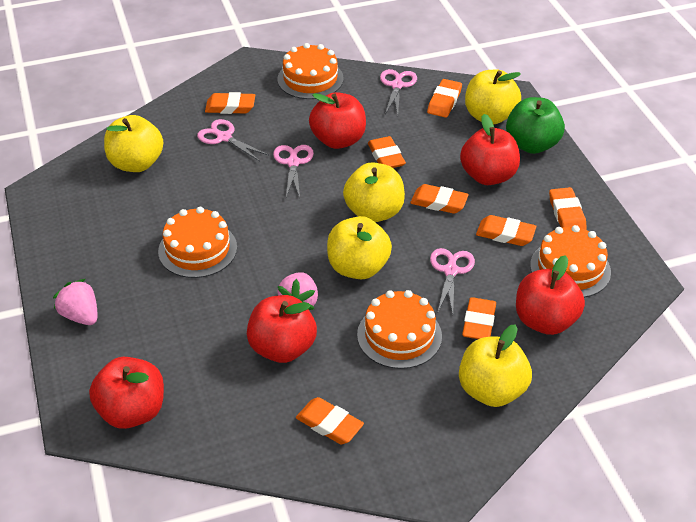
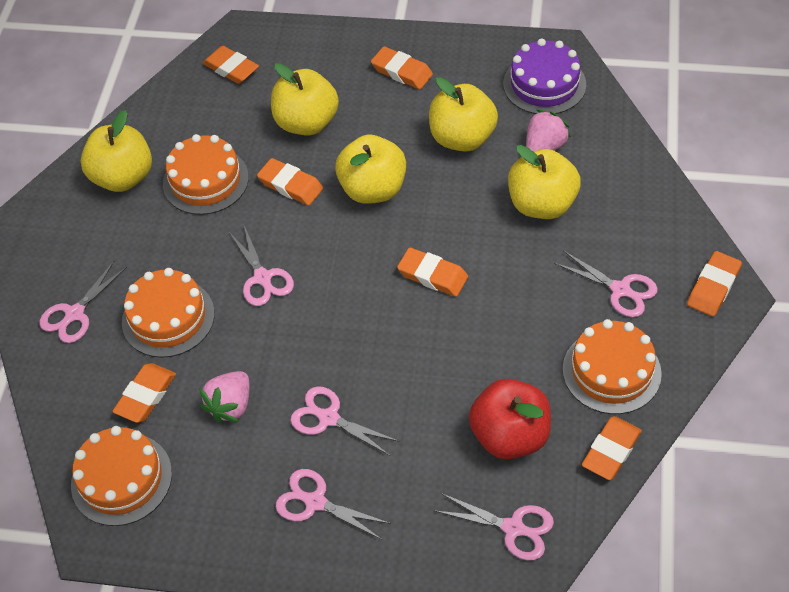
green apple: [506,97,565,154] = 1 -> none = 0
orange eraser: [205,92,255,114] [296,397,364,444] [368,136,406,168] [410,184,469,214] [427,79,462,118] [462,297,496,339] [476,215,536,246] [549,187,587,230] = 8 -> [112,363,176,423] [203,46,259,84] [257,158,323,205] [371,46,433,89] [397,248,468,297] [582,416,642,480] [687,251,742,316] = 7
pink scissors: [197,119,268,161] [273,145,314,198] [380,69,417,115] [430,248,475,314] = 4 -> [40,261,127,343] [229,226,294,306] [276,469,391,540] [290,386,400,456] [435,493,554,560] [554,251,658,317] = 6
purple cake: none = 0 -> [503,38,586,114] = 1
red apple: [89,357,164,429] [247,295,317,363] [309,92,366,149] [460,114,520,185] [516,255,585,335] = 5 -> [469,379,551,459] = 1

